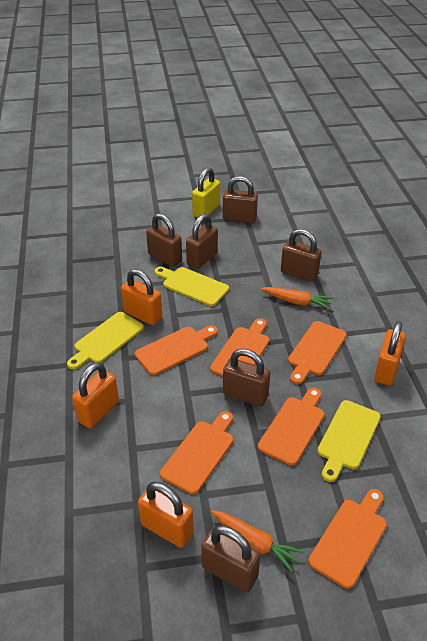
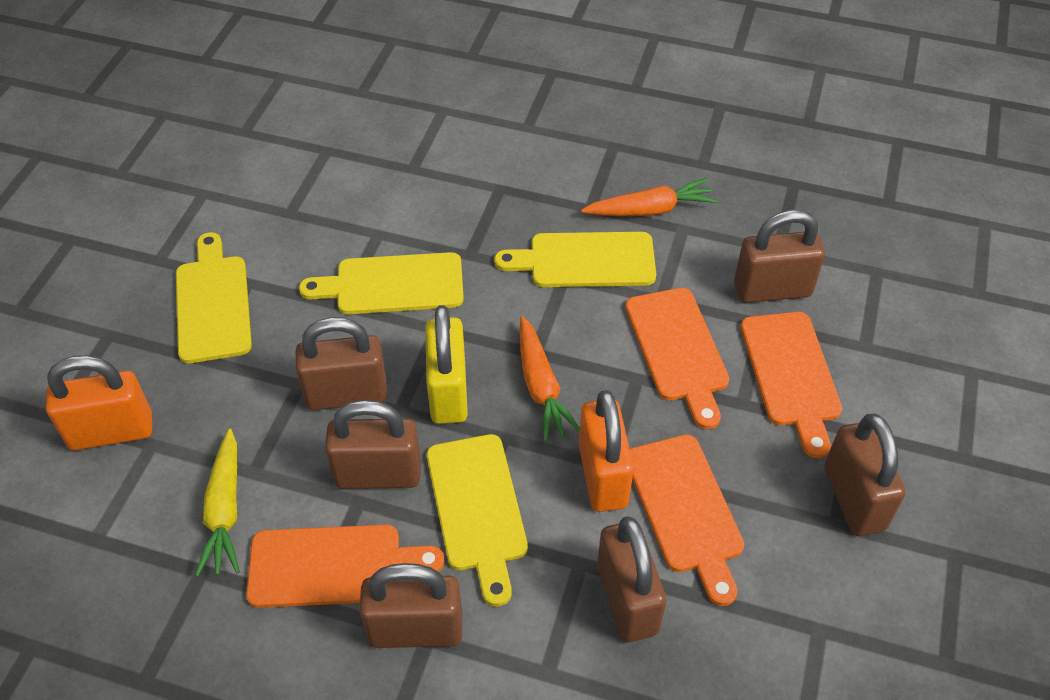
orange cutting board: [135,325,218,375] [160,411,233,494] [210,318,270,376] [258,388,324,466] [288,321,347,384] [308,489,387,589] = 6 -> [246,524,444,608] [625,288,729,429] [630,435,744,606] [740,312,842,458] = 4
orange padlock: [72,362,119,428] [121,269,162,325] [138,482,194,548] [374,321,406,385] = 4 -> [46,355,152,450] [579,390,634,512] = 2
yellow carrot: none = 0 -> [195,429,240,577] = 1
yellow cutting board: [67,312,144,370] [154,267,229,306] [317,400,381,482] = 3 -> [176,232,252,363] [299,252,464,314] [427,434,528,606] [494,232,656,287] = 4

